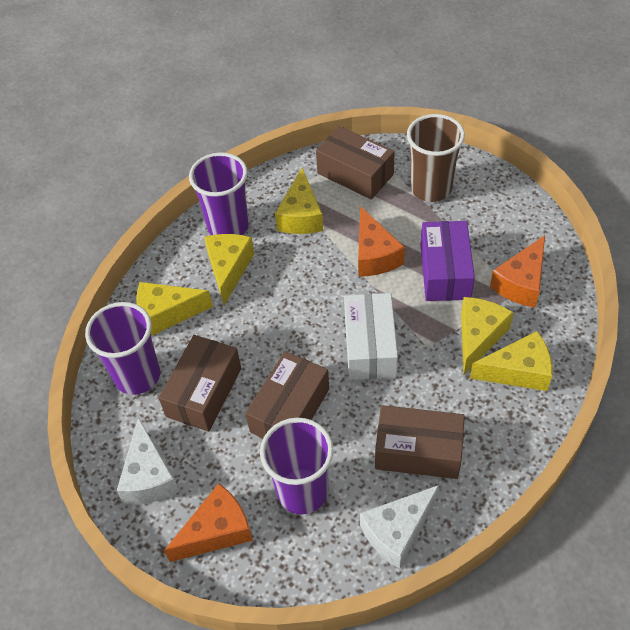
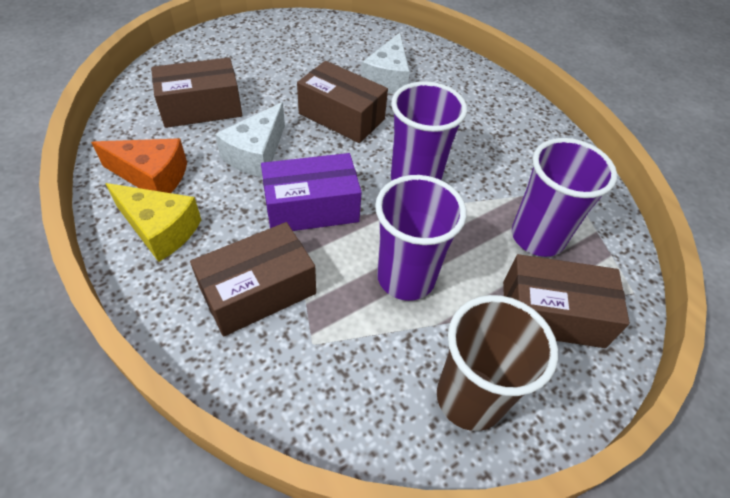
orange cheese: [164,483,253,562] [358,206,405,277] [490,235,545,308] = 3 -> [91,139,187,193] = 1
white box: [344,293,398,380] = 1 -> none = 0
yellow cheese: [136,282,213,336] [204,234,254,305] [275,168,323,234] [461,297,514,375] [470,331,552,391] = 5 -> [105,183,201,262] = 1

